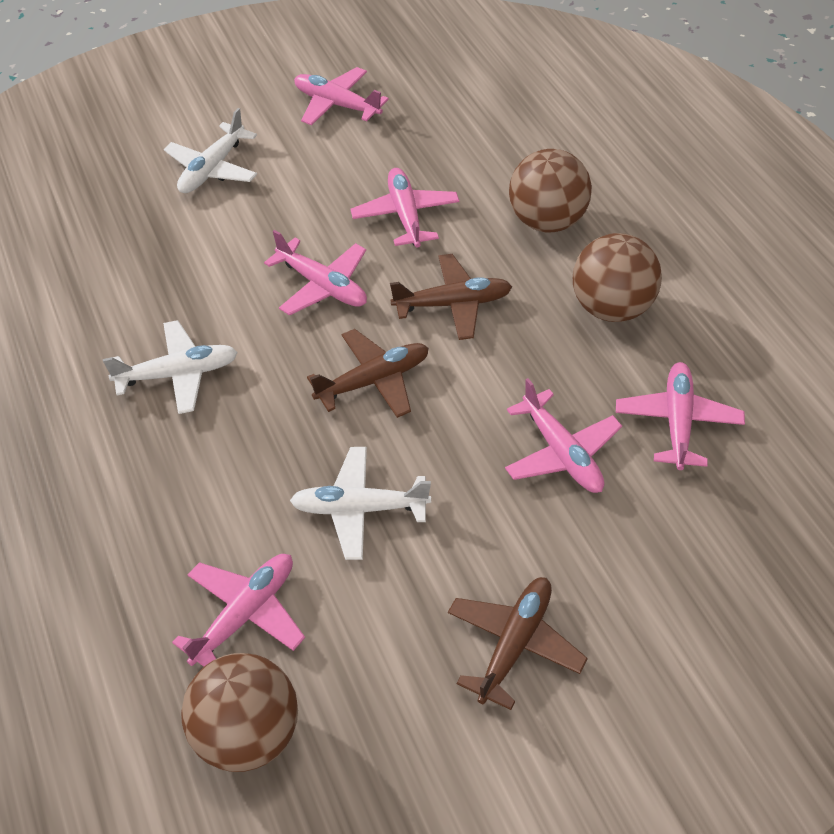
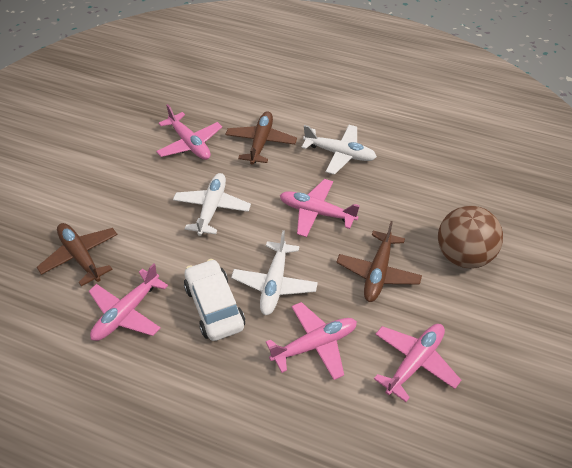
brown ball: [181,653,298,772] [509,149,592,232] [573,233,662,322] = 3 -> [438,206,503,268] = 1
pink plane: [172,554,305,667] [264,230,367,315] [294,67,389,125] [350,168,460,248] [505,378,622,493] [616,362,745,470] = 6 -> [89,263,168,341] [156,104,222,160] [266,302,357,380] [280,179,360,237] [374,324,461,402] = 5
white car: none = 0 -> [184,259,245,341] = 1

